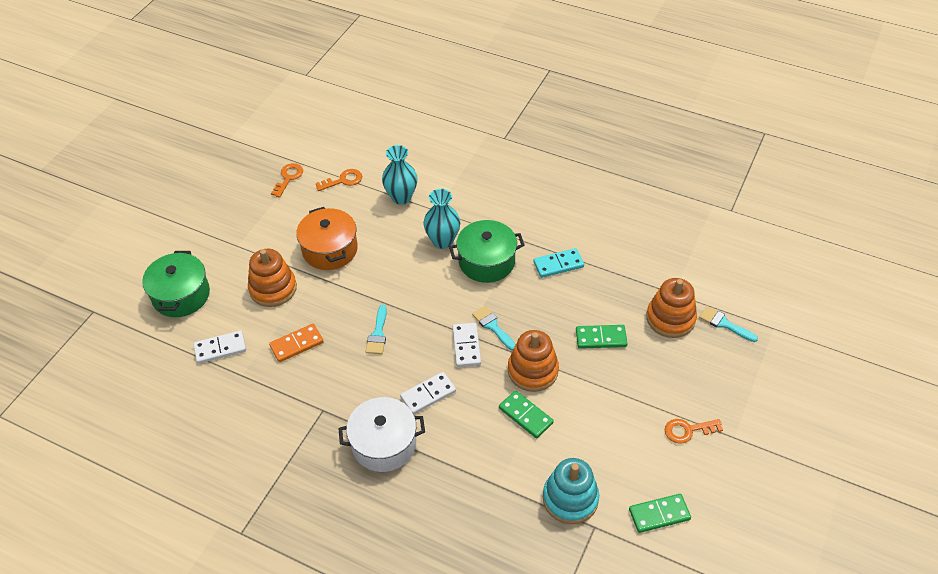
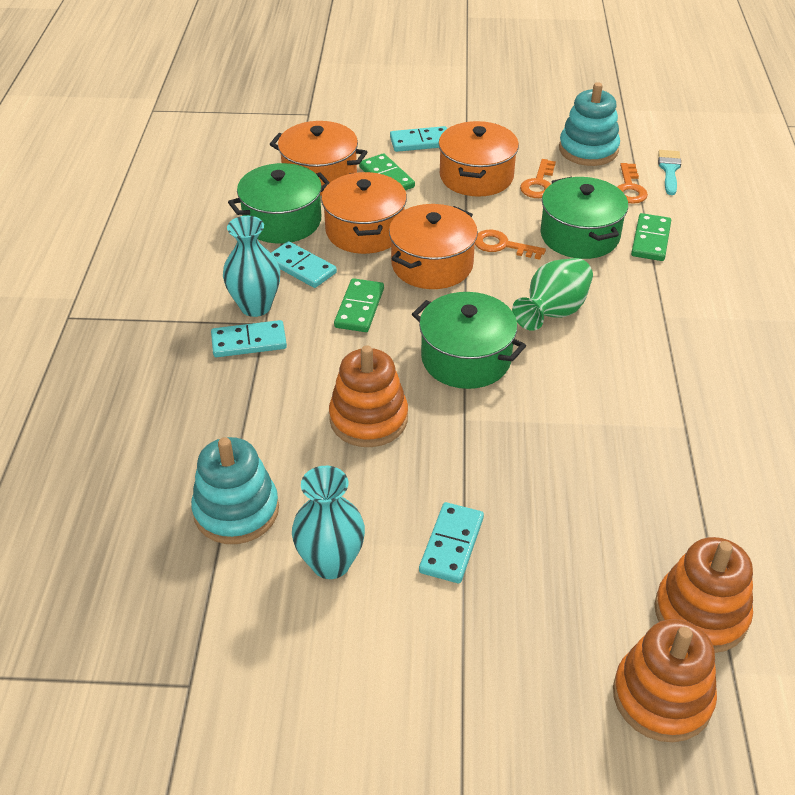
green pot: [142,251,210,317] [449,220,525,283] = 2 -> [228,163,330,243] [412,292,526,389] [540,177,628,259] = 3
green vase: none = 0 -> [512,258,593,331] = 1
orange domino: [269,324,324,362] = 1 -> none = 0
orange pot: [296,207,358,270] = 1 -> [270,121,367,196] [321,172,407,254] [389,204,478,289] [438,121,519,197] = 4
turquoise brush: [365,305,387,354] [472,306,516,351] [699,306,758,342] = 3 -> [658,150,681,195] = 1
turquoise domino: [533,248,584,278] = 1 -> [211,320,287,357] [271,241,337,288] [390,126,447,152] [419,502,484,583] = 4
turquoise stacking toy: [543,458,599,524] = 1 -> [191,437,279,544] [559,82,620,166] = 2
white domino: [193,330,246,364] [400,372,456,414] [452,323,481,367] = 3 -> none = 0
white pot: [339,397,425,472] = 1 -> none = 0

